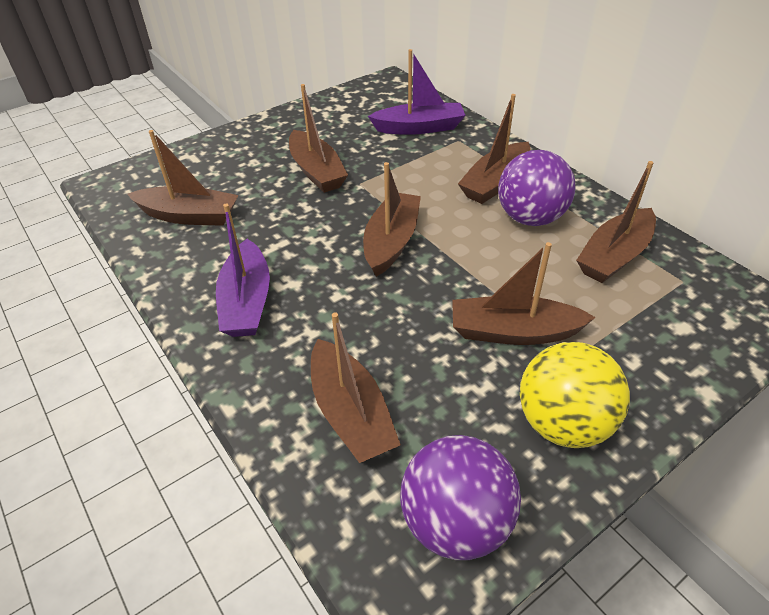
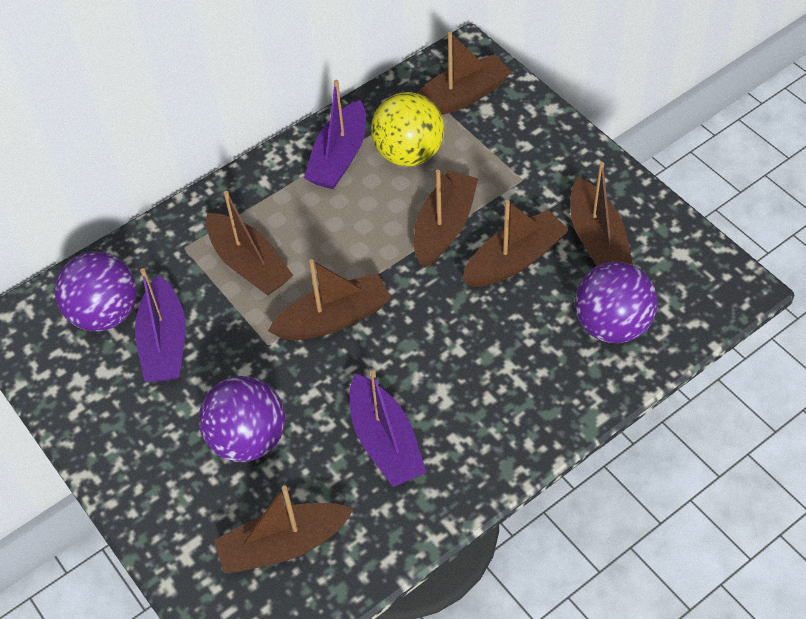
purple ball: [400,435,521,560] [498,150,575,226] = 2 -> [55,251,137,331] [199,376,285,462] [575,261,658,343] = 3
purple boat: [216,203,270,337] [368,49,465,135] = 2 -> [135,268,186,382] [304,80,366,189] [350,370,427,487] = 3

